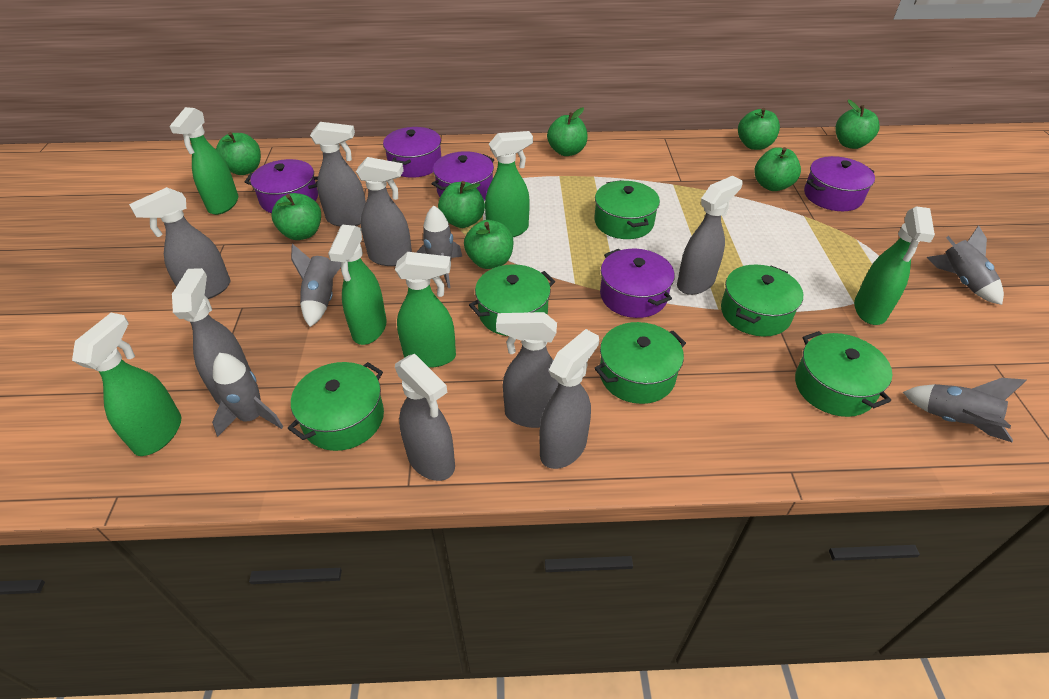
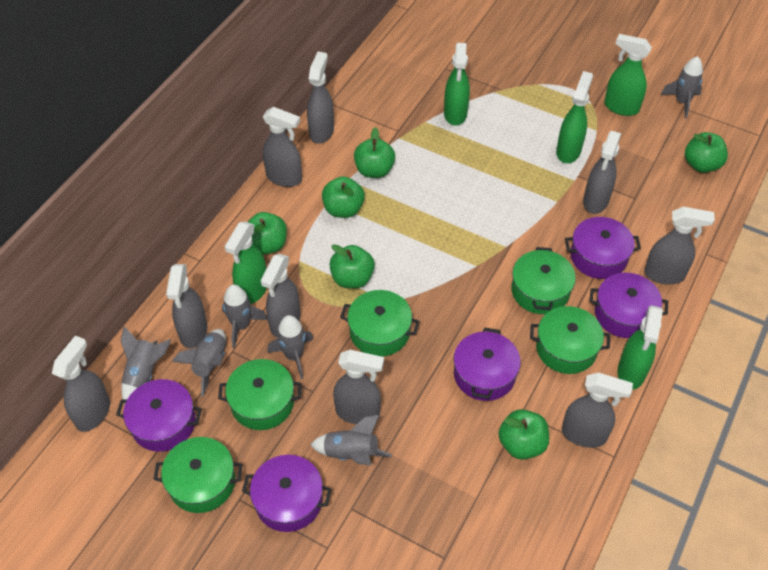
green apple: [216,132,261,175] [272,193,321,240] [438,181,485,228] [464,220,514,269] [547,107,588,156] [738,108,780,150] [754,147,801,191] [835,100,880,149] = 8 -> [248,212,287,255] [322,176,365,218] [329,244,375,288] [354,127,395,178] [498,409,549,460] [685,132,728,173] = 6
green pot: [288,362,384,451] [469,264,555,336] [594,180,660,239] [594,322,686,404] [721,264,803,337] [795,331,893,417] = 6 -> [154,437,242,513] [218,359,302,430] [340,290,420,357] [511,247,576,314] [530,306,610,374] = 5
green spray bottle: [72,313,181,456] [169,107,238,215] [328,225,387,345] [395,252,456,368] [485,131,533,237] [854,206,935,325] = 6 -> [224,221,267,304] [444,43,470,125] [556,71,593,163] [604,34,652,116] [617,305,663,390] = 5
grey rocket: [212,353,283,437] [291,244,341,327] [416,206,462,288] [903,378,1027,442] [927,226,1004,305] = 5 -> [121,326,171,404] [172,329,226,396] [222,284,268,349] [267,315,313,379] [310,415,392,466] [661,56,703,119] = 6
grey spray bottle: [129,187,231,299] [172,268,251,405] [310,122,366,227] [356,157,412,266] [395,354,455,481] [496,312,559,428] [539,329,599,469] [677,176,743,295] = 8 -> [52,336,110,432] [166,264,207,348] [261,254,300,337] [263,107,302,187] [307,52,334,144] [333,350,384,424] [562,373,633,448] [583,131,621,214] [644,207,715,284] = 9

